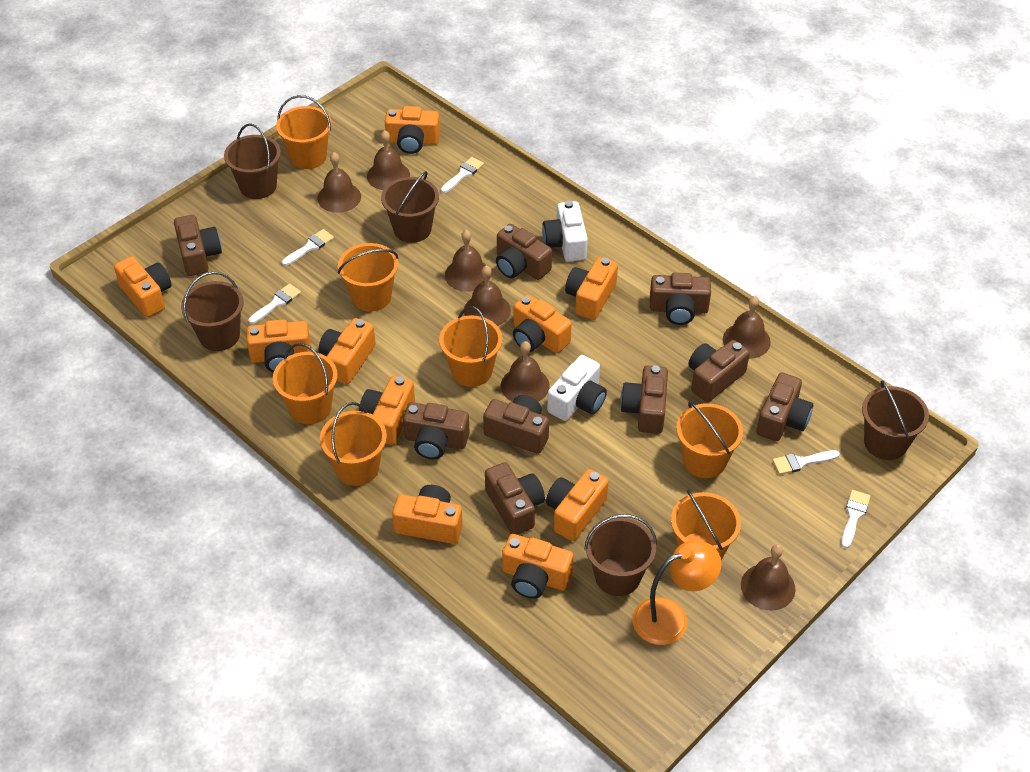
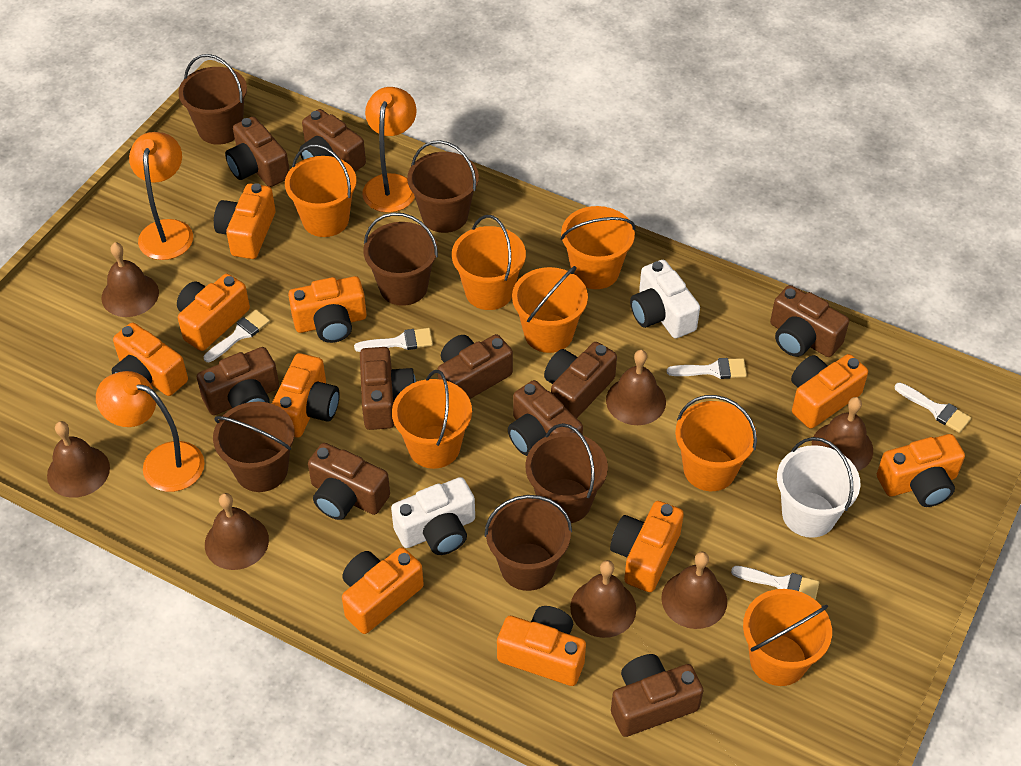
brown bucket: [181,272,244,351] [224,123,281,199] [381,171,439,243] [584,514,657,596] [862,380,929,460] = 5 -> [178,54,247,145] [213,402,295,492] [364,213,438,306] [407,140,479,233] [484,495,572,591] [525,423,608,523] = 6
brown camera: [174,215,222,276] [403,402,470,459] [483,395,549,454] [485,462,545,535] [496,224,552,280] [620,365,668,434] [650,273,711,325] [689,340,750,402] [757,373,813,441] = 9 -> [197,347,279,415] [225,117,289,187] [300,109,366,172] [308,443,390,520] [360,347,416,430] [437,334,513,399] [508,380,583,456] [544,342,617,418] [611,654,703,737] [770,285,849,357] = 10
orange lamp: [633,541,722,645] = 1 -> [96,371,205,492] [129,132,193,260] [362,87,417,213] = 3
white bucket: none = 0 -> [777,437,860,538] = 1

